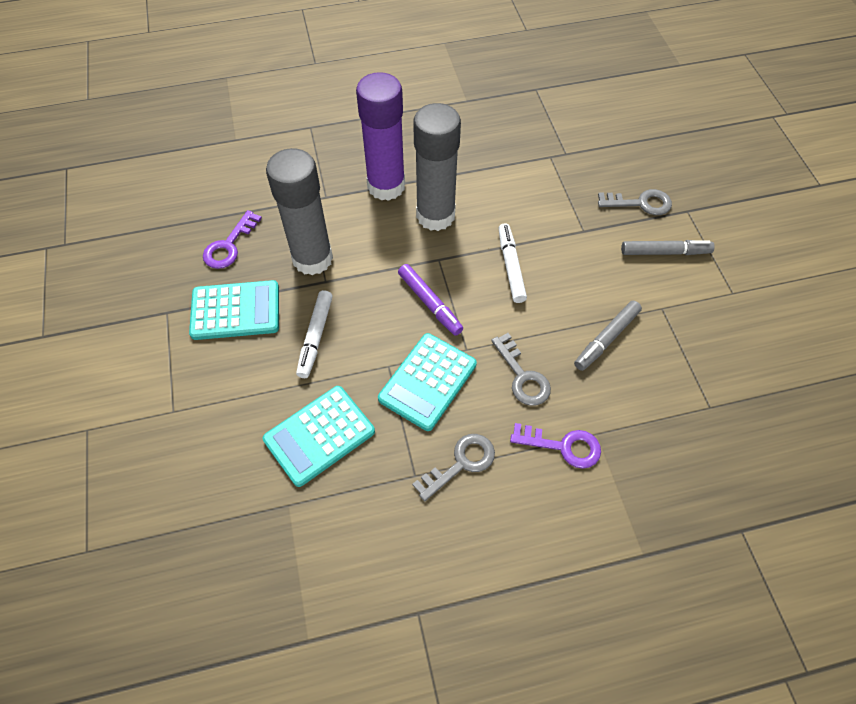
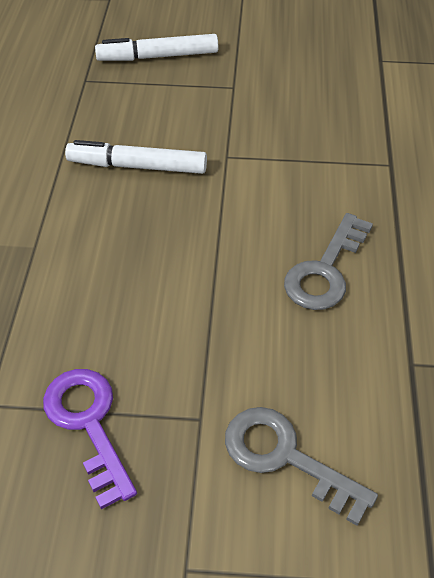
grey glue stick: [266,148,333,275] [413,103,461,231] = 2 -> none = 0
grey key: [412,434,495,501] [491,333,551,406] [598,189,672,215] = 3 -> [225,407,378,526] [284,213,373,310] = 2
grey marker: [574,301,642,371] [621,240,715,255] = 2 -> none = 0
purple glue stick: [356,72,405,201] = 1 -> none = 0
purple key: [203,210,262,269] [510,423,601,469] = 2 -> [43,369,137,509] = 1
purple marker: [398,264,463,336] = 1 -> none = 0
turquoise calculator: [189,280,279,340] [263,386,375,487] [378,333,477,431] = 3 -> none = 0

